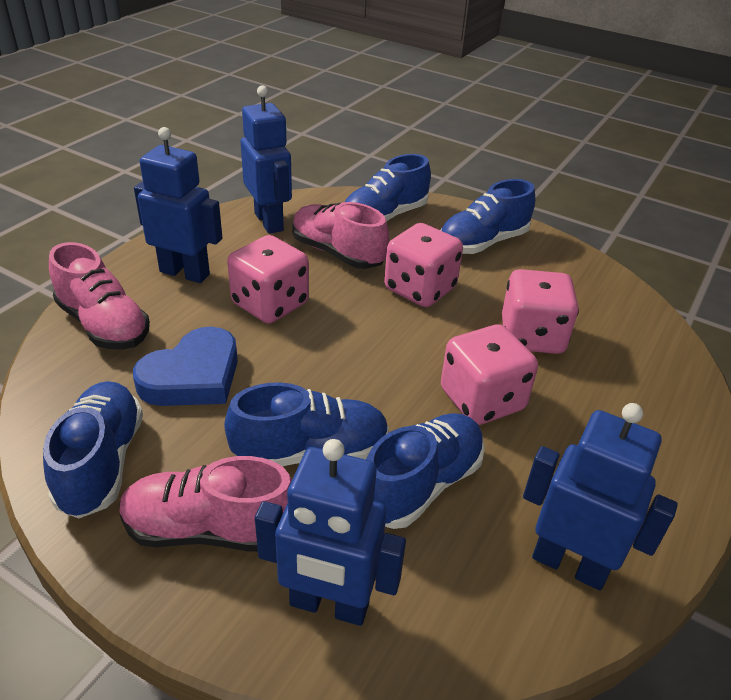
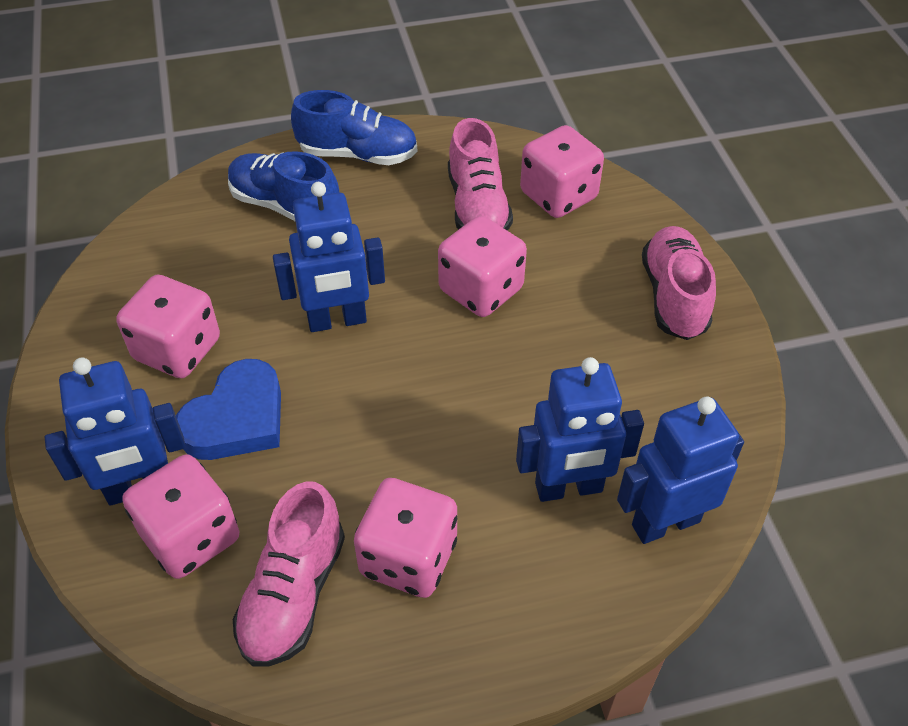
blue shoe: [43,381,143,518] [224,382,389,466] [345,154,431,222] [366,413,485,529] [440,179,535,254] = 5 -> [228,151,340,221] [291,90,417,165] = 2
pink dice: [227,235,309,324] [384,223,463,307] [441,324,538,425] [502,269,579,354] = 4 -> [116,275,220,378] [122,454,239,579] [354,478,457,598] [438,216,527,317] [520,125,604,218] = 5

